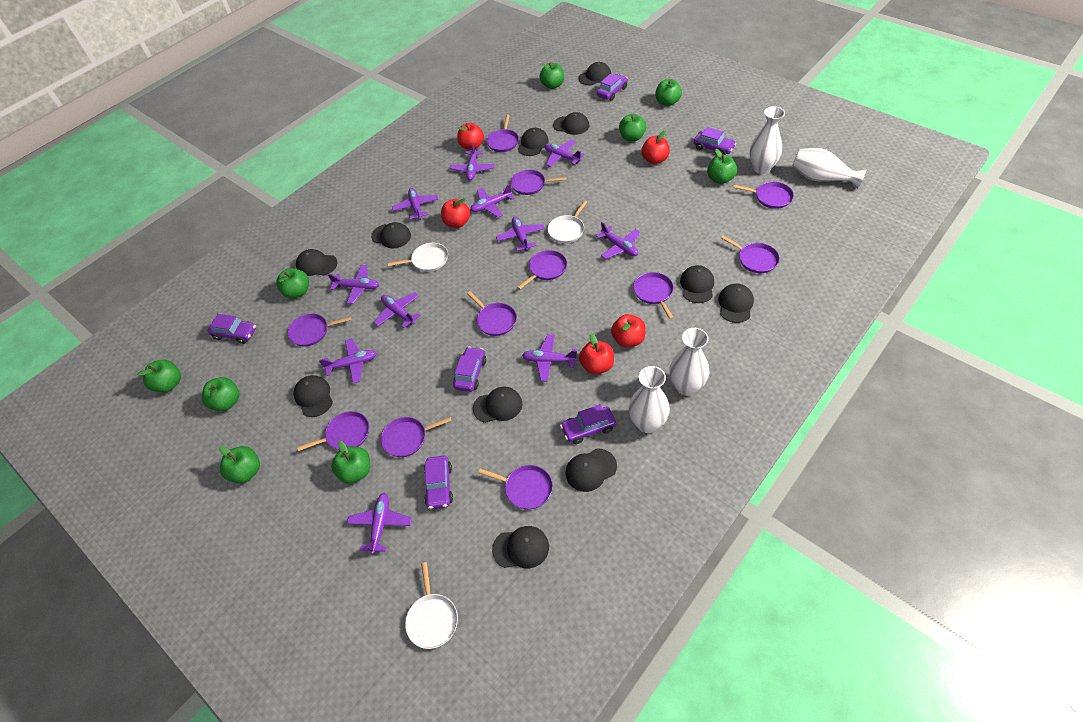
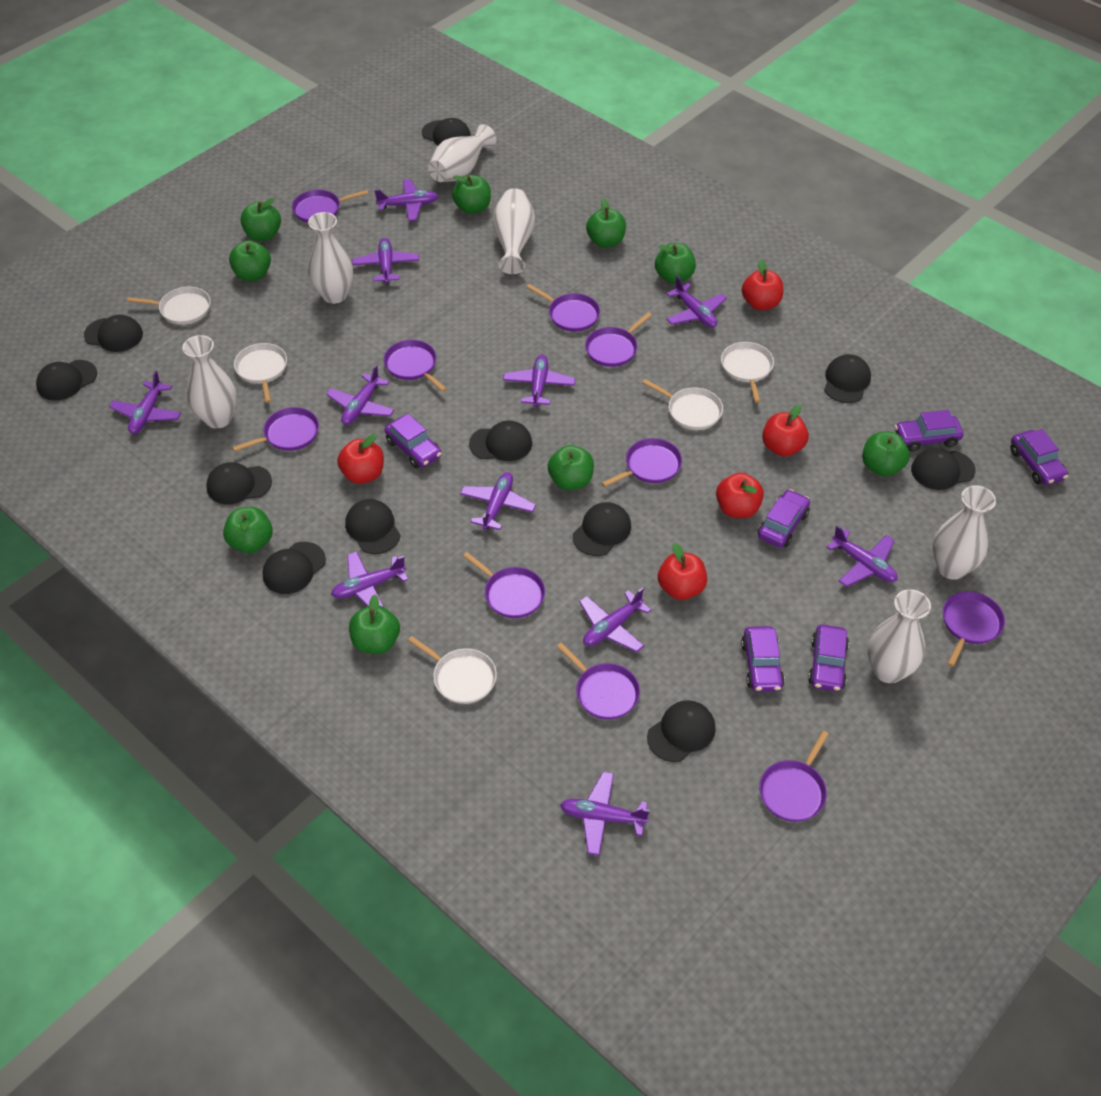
purple pan: [288,314,352,347] [297,411,369,451] [381,417,452,457] [467,291,517,336] [478,465,553,509] [486,115,519,152] [511,170,567,195] [517,250,567,289] [633,272,674,319] [721,235,780,273] [733,182,794,209] = 11 -> [232,407,319,452] [292,190,368,223] [384,340,447,392] [463,552,545,618] [527,284,600,332] [557,643,640,720] [585,312,652,367] [602,438,682,487] [759,730,829,822] [943,591,1005,667] = 10
white pan: [388,243,448,272] [405,562,458,649] [548,200,587,243] = 3 -> [127,287,211,325] [234,343,287,403] [408,636,497,704] [642,379,723,430] [721,342,774,403] = 5
white vase: [628,366,670,433] [669,328,709,396] [749,106,785,174] [792,148,866,189] = 4 -> [182,335,237,428] [308,212,353,304] [428,124,496,182] [493,188,535,274] [867,589,931,683] [933,485,996,580] = 6

